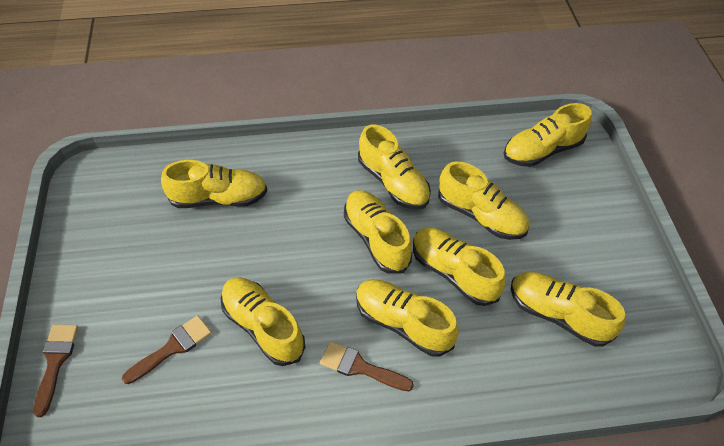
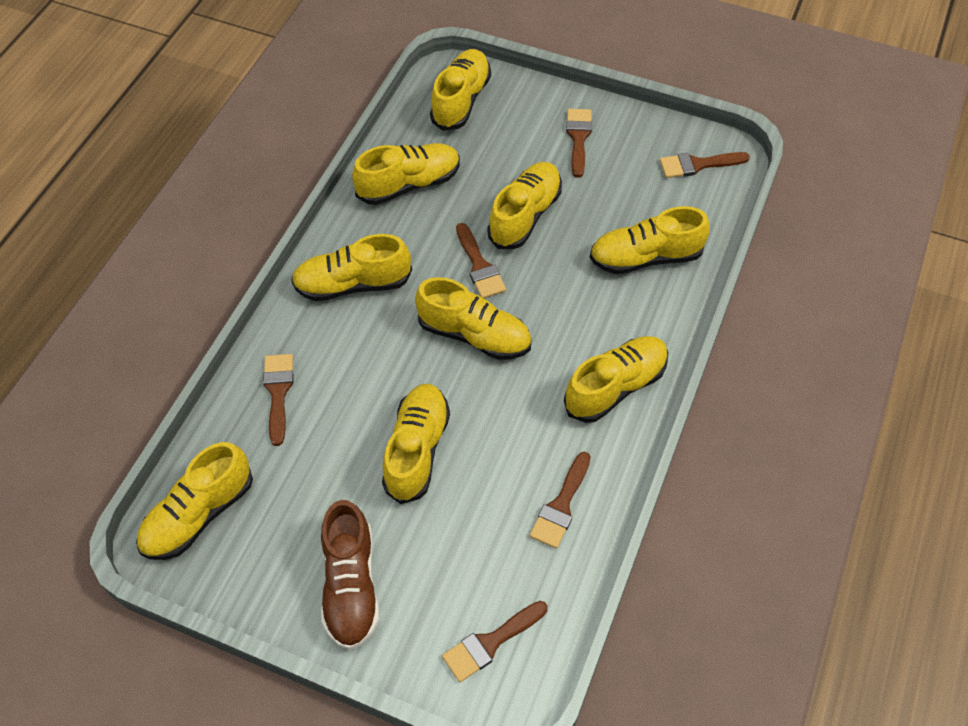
brown brush: [33,325,78,417] [122,315,212,384] [320,341,414,391] = 3 -> [263,354,294,446] [442,601,548,682] [456,223,506,298] [529,452,591,549] [566,109,592,178] [660,152,750,178] = 6
brown shoe: none = 0 -> [321,500,379,650] = 1

